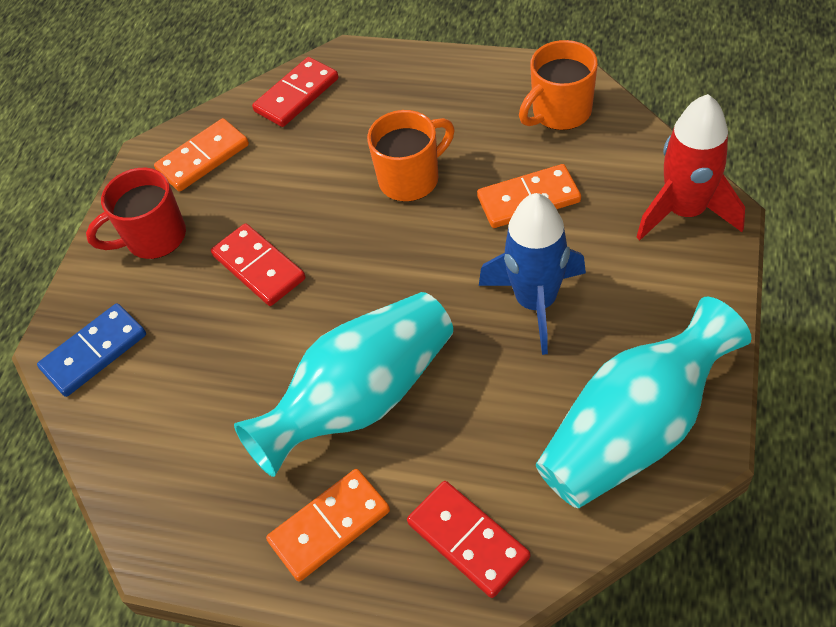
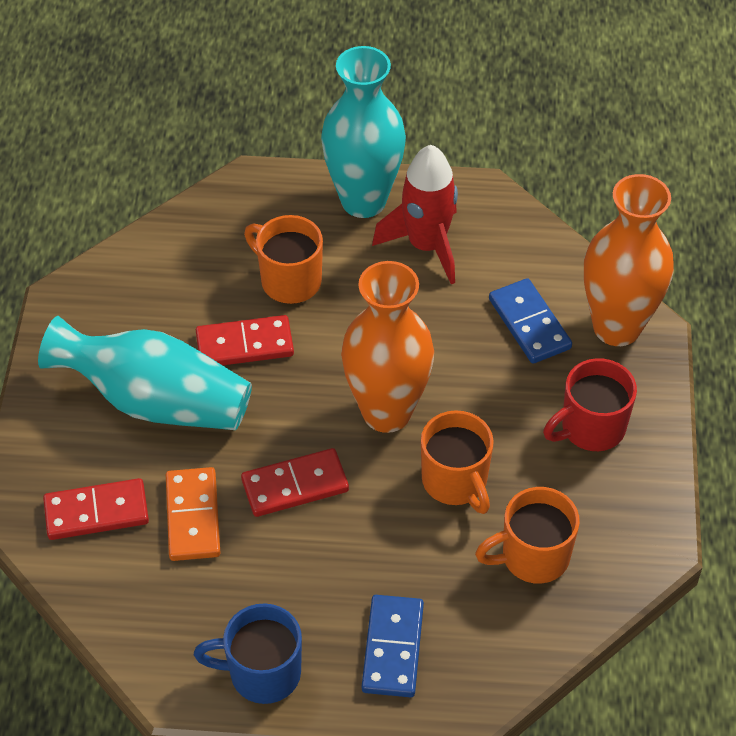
blue domino: [37,303,146,397] = 1 -> [362,595,424,697] [489,278,572,364] = 2
blue mug: none = 0 -> [194,603,302,704] = 1
blue rocket: [479,193,586,355] = 1 -> none = 0
orange domino: [154,118,249,192] [266,469,390,581] [477,164,581,228] = 3 -> [166,467,220,561] = 1
orange mug: [367,110,454,202] [519,40,598,130] = 2 -> [244,215,323,304] [421,410,494,514] [475,487,580,584] = 3
orange vase: none = 0 -> [341,261,434,433] [584,174,674,346] = 2

